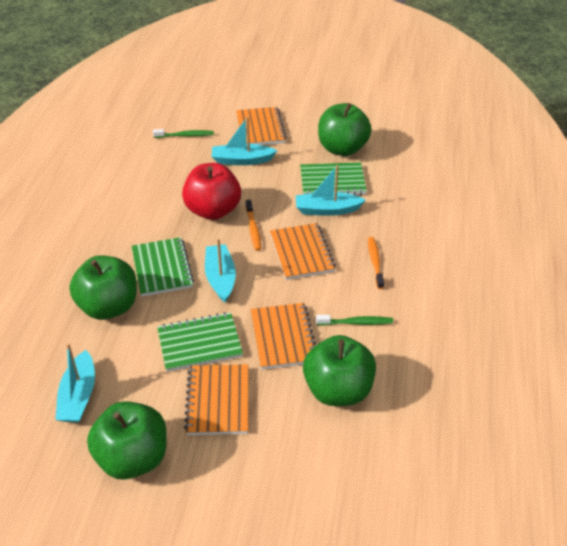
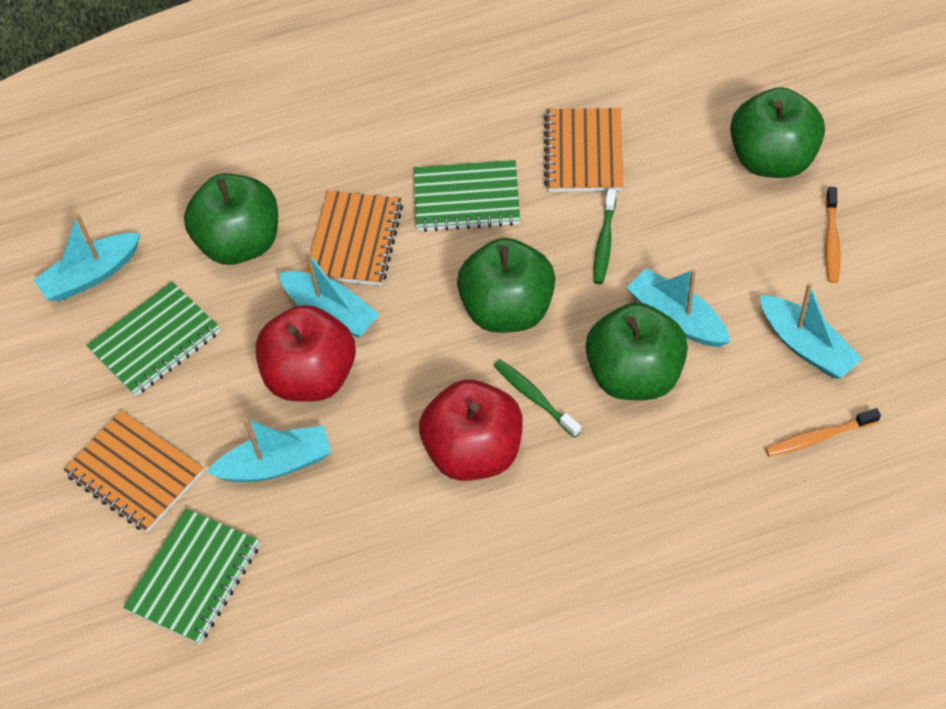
orange notebook: [184,364,248,435] [236,107,287,145] [251,303,316,369] [270,223,336,280] = 4 -> [64,411,204,533] [305,191,403,286] [544,108,623,192] = 3
red apple: [182,163,241,220] = 1 -> [255,305,356,402] [419,380,523,481] = 2
turquoise boat: [55,343,95,422] [205,238,236,302] [212,116,277,165] [296,165,366,216] = 4 -> [34,214,141,301] [206,418,331,482] [279,251,380,338] [626,269,730,347] [760,283,862,378] = 5

